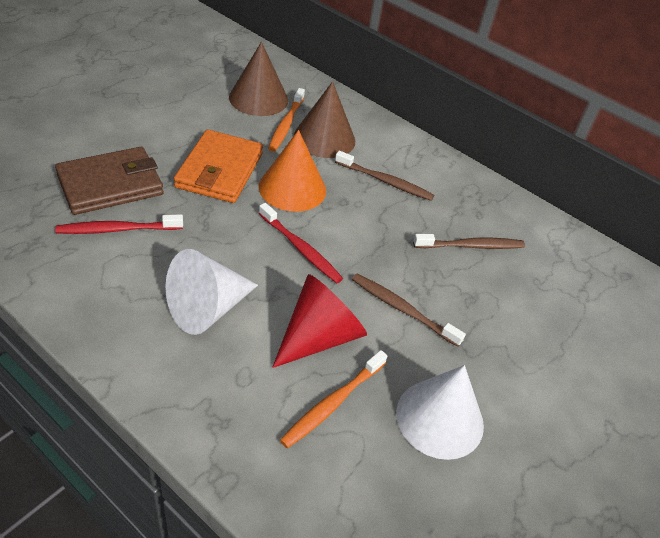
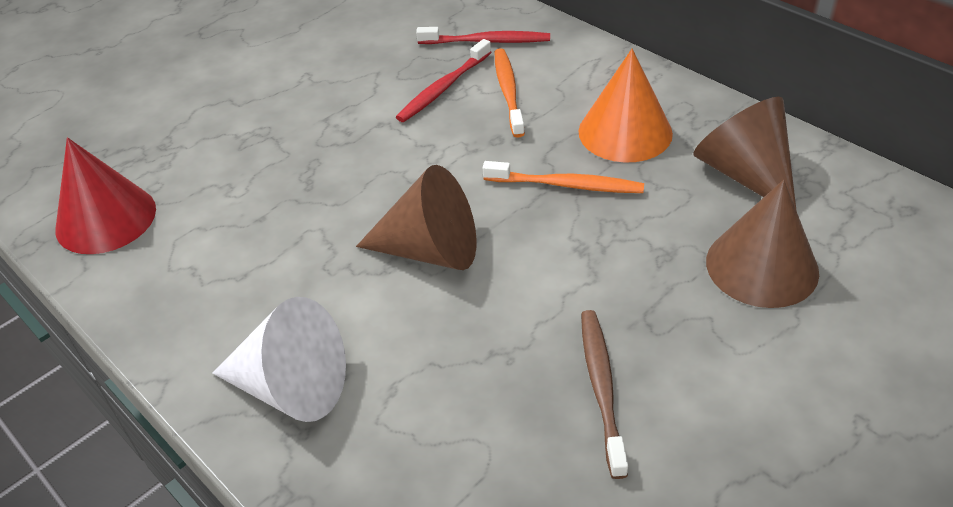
brown cone: [229,42,288,116] [294,81,355,158] = 2 -> [356,165,476,270] [694,97,796,209] [706,180,819,308] = 3
brown toothbrush: [335,151,434,201] [352,274,466,347] [413,234,525,249] = 3 -> [581,310,628,479] = 1
brown wallet: [55,147,164,215] = 1 -> none = 0
orange wallet: [174,130,263,203] = 1 -> none = 0
white cone: [166,249,258,335] [396,365,484,460] = 2 -> [212,297,346,422] = 1

